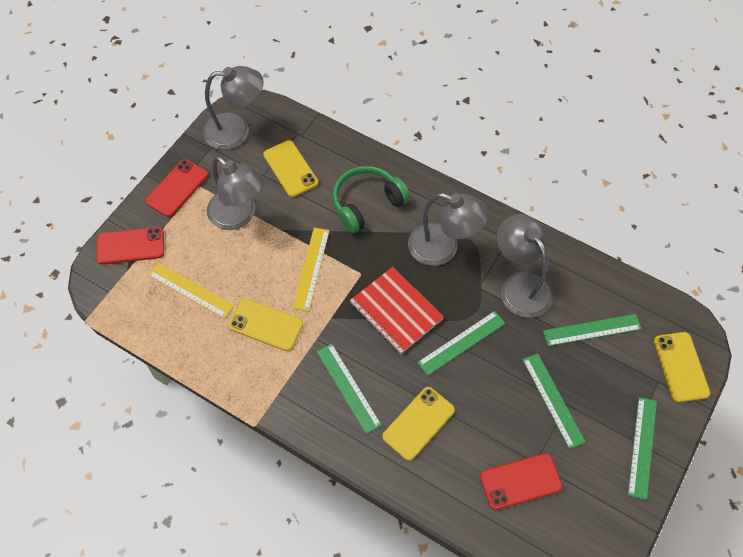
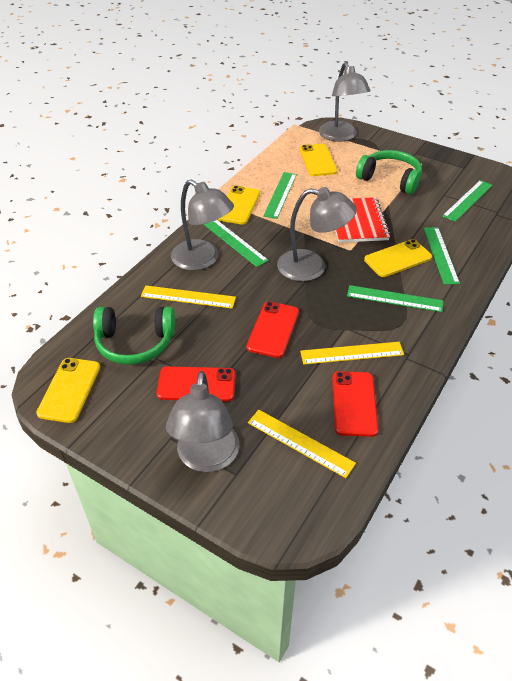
green headphones: [333,166,410,233] = 1 -> [93,307,175,365] [356,150,422,194] = 2
yellow ruler: [148,263,234,318] [293,228,330,311] = 2 -> [141,285,236,309] [248,410,356,478] [300,342,404,365] = 3

